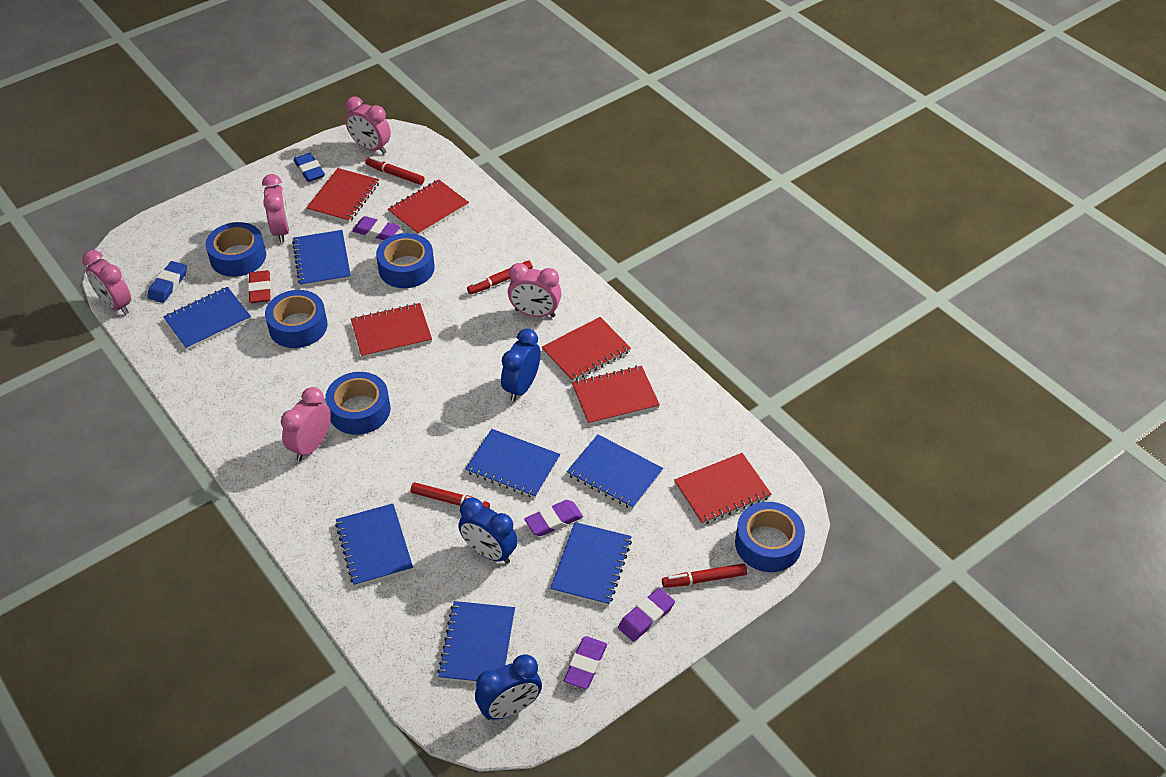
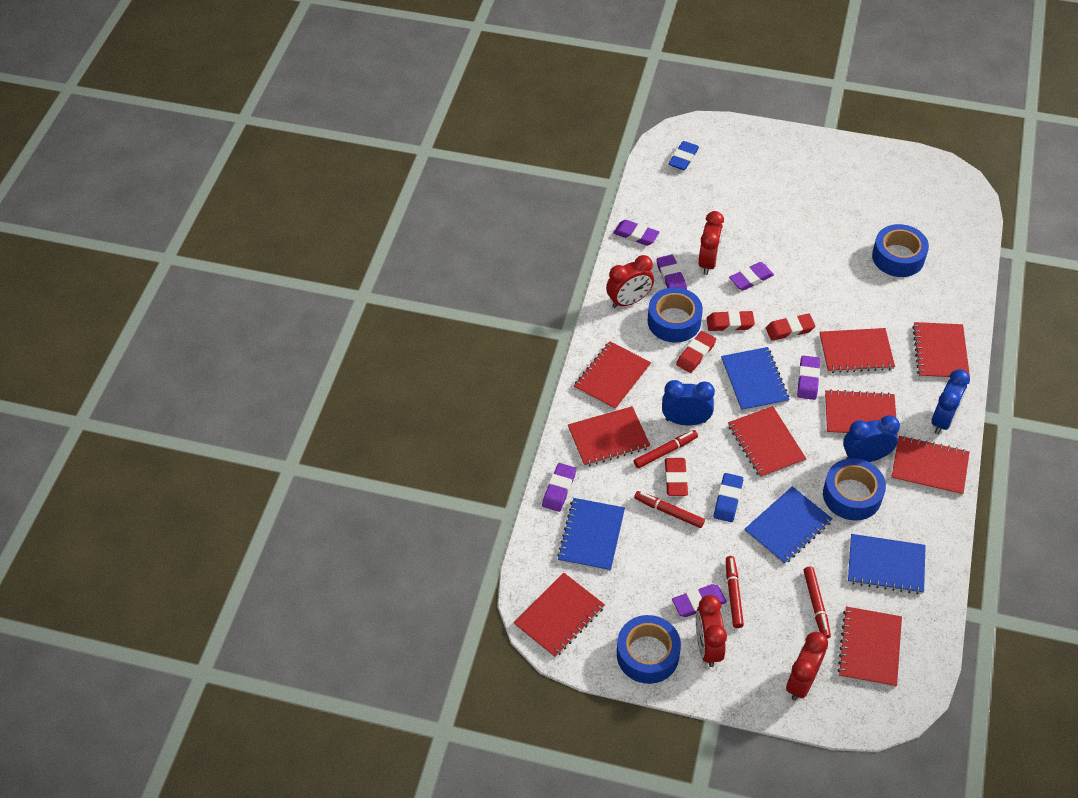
blue notebook: [163,287,251,350] [292,230,351,287] [335,504,413,586] [437,601,515,683] [465,429,560,498] [550,522,632,606] [567,434,663,509] = 7 -> [557,498,625,571] [721,347,790,411] [744,486,833,564] [848,534,926,594] = 4
blue tape: [206,222,266,277] [265,290,327,348] [325,372,390,435] [376,233,435,288] [735,502,805,572] = 5 -> [617,615,681,684] [648,287,703,343] [823,458,886,521] [872,224,929,277] = 4
pink clock: [82,250,131,315] [262,174,290,243] [281,387,331,461] [345,97,391,154] [508,263,562,317] = 5 -> none = 0
purple eraser: [352,216,400,240] [524,500,583,536] [564,636,607,689] [618,588,675,642] = 4 -> [542,463,576,512] [613,220,660,246] [657,255,687,289] [672,584,727,617] [729,262,774,290] [797,355,820,400] = 6
red clock: none = 0 -> [606,255,654,308] [696,595,727,667] [698,211,724,275] [786,632,828,701] = 4
red eraser: [248,270,271,303] = 1 -> [665,458,688,496] [676,331,716,373] [707,310,755,331] [766,313,815,341] = 4
red notebook: [306,168,379,223] [351,303,432,358] [388,179,469,235] [541,317,631,382] [572,366,660,425] [674,453,771,525] = 6 -> [514,572,605,658] [568,406,650,467] [574,341,651,410] [728,406,806,478] [820,328,895,373] [825,389,898,436] [838,606,902,687] [891,436,970,496] [912,322,970,379] = 9

